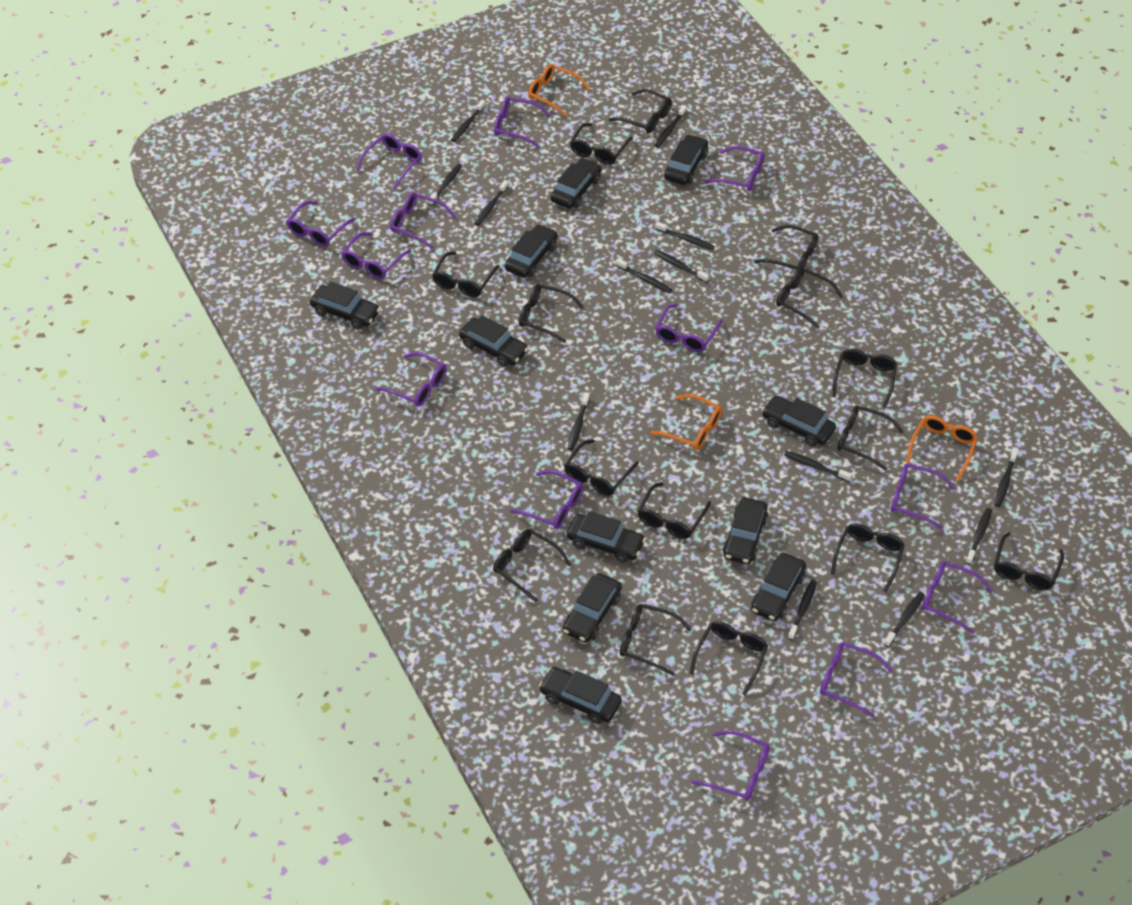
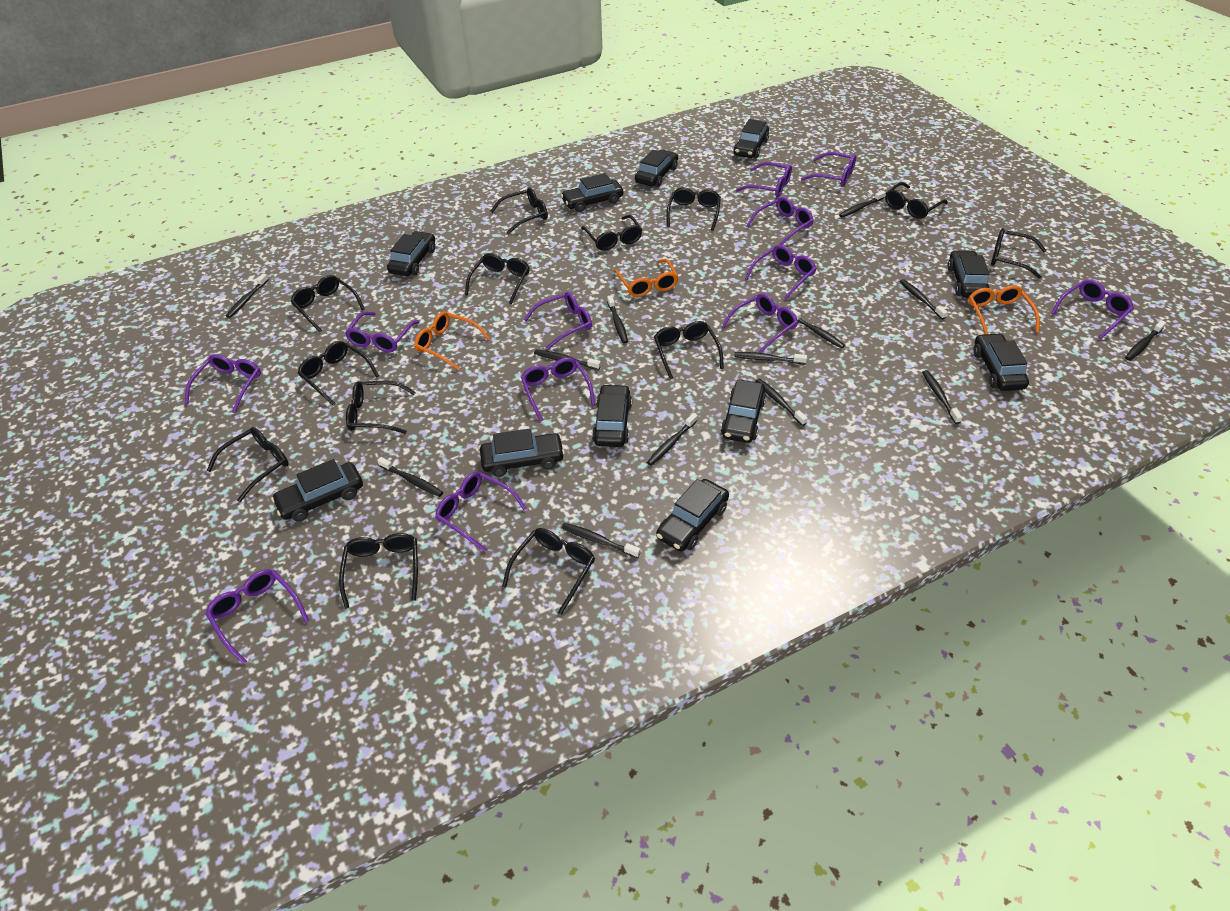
black glasses: [432,251,500,297] [493,529,571,602] [519,284,584,343] [564,439,639,496] [570,123,633,165] [609,89,672,133] [620,604,692,676] [637,482,711,539] [690,621,768,695] [754,225,818,270] [776,268,843,329] [831,524,905,592] [833,349,897,408] [837,406,904,470] [994,532,1064,590] = 15 -> [207,427,288,502] [290,275,365,332] [298,341,379,406] [339,533,418,609] [346,381,415,434] [465,253,530,304] [491,188,548,234] [502,528,595,615] [581,215,642,251] [654,321,724,379] [666,187,721,231] [885,182,948,219] [991,228,1047,279] = 13
purple glasses: [286,201,356,247] [341,232,411,279] [356,133,422,190] [376,352,447,406] [390,193,456,249] [494,97,551,147] [510,470,584,529] [655,304,723,352] [692,730,770,801] [705,146,765,191] [820,642,893,718] [891,464,955,530] [922,561,993,634] = 13 -> [185,354,261,413] [206,569,309,665] [345,312,420,352] [435,472,527,552] [521,357,595,421] [524,292,592,350] [722,293,798,353] [736,162,792,197] [745,245,817,300] [746,197,814,245] [801,152,856,186] [1051,279,1134,339] = 12

